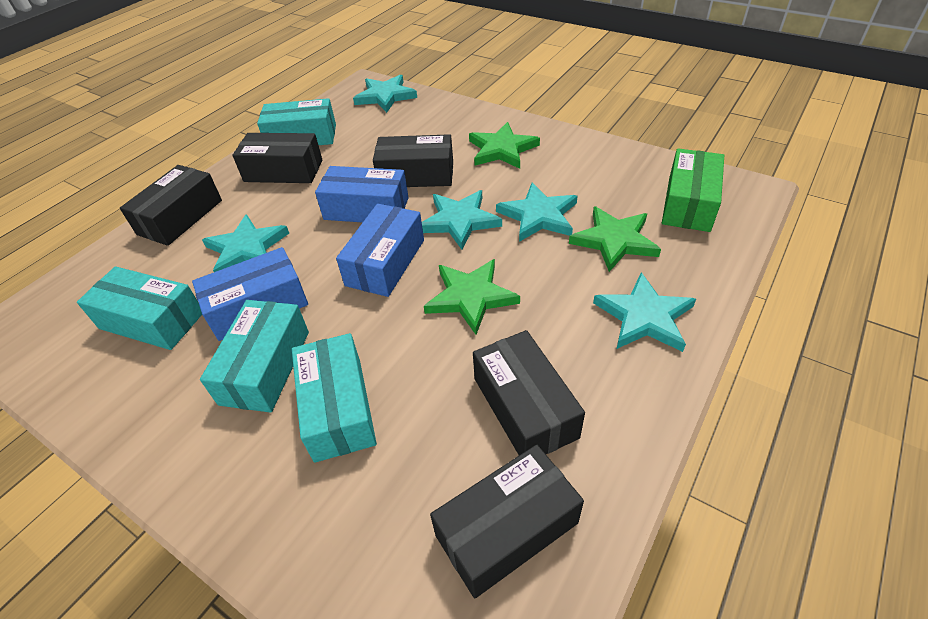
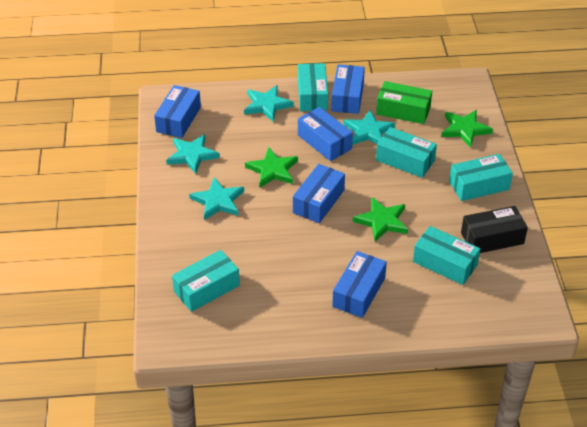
black box: [120,165,222,246] [232,133,323,183] [373,134,453,187] [430,445,584,598] [473,330,585,455] = 5 -> [461,206,528,253] = 1
blue box: [192,247,308,341] [315,166,409,223] [336,204,424,297] = 3 -> [154,85,201,138] [293,164,345,223] [298,107,353,161] [331,64,365,114] [332,251,387,318] = 5
turquoise box: [77,266,202,350] [200,300,309,413] [257,98,336,145] [292,333,377,463] = 4 -> [172,250,240,312] [298,63,328,111] [376,127,437,178] [413,226,480,285] [449,154,513,201] = 5
turquoise star: [202,214,289,272] [353,74,417,113] [422,190,502,250] [496,183,578,242] [593,272,696,352] = 5 -> [166,134,220,174] [189,177,244,220] [244,85,294,122] [343,110,395,145] = 4

